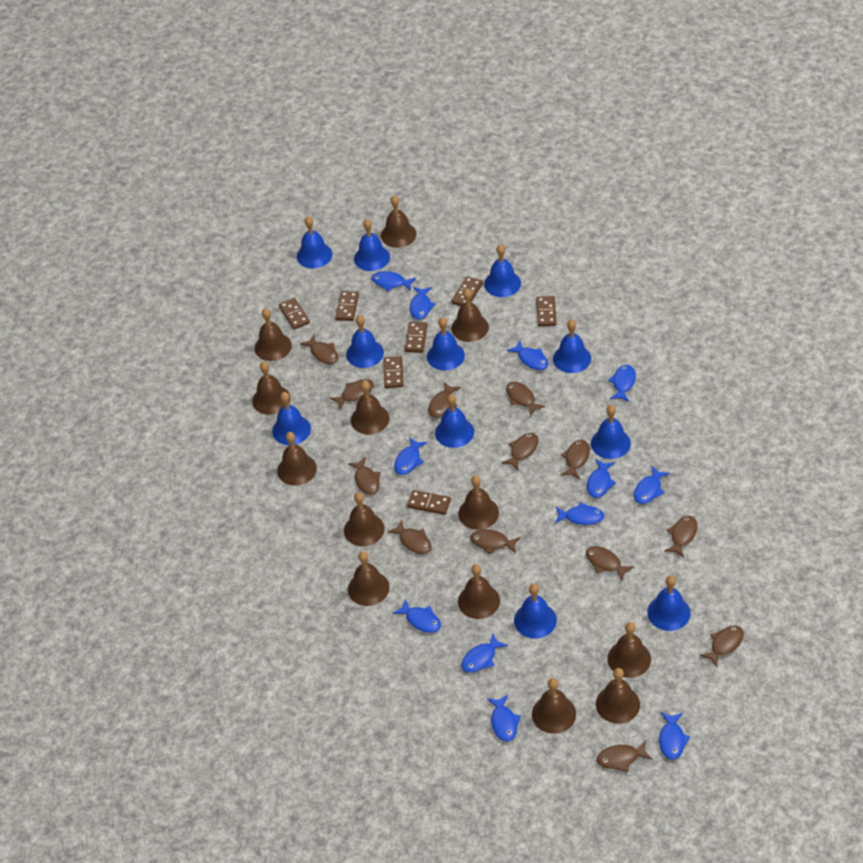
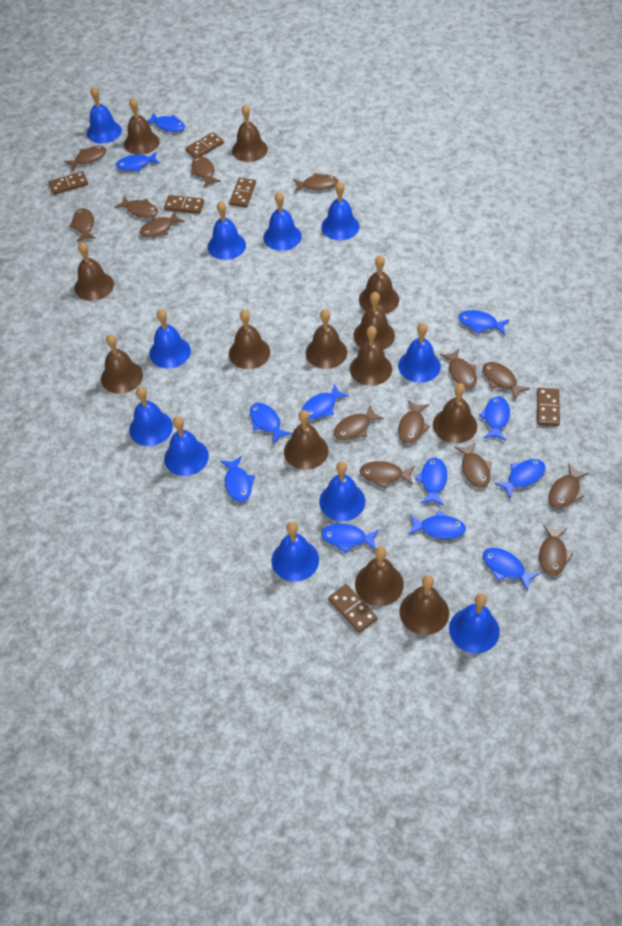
brown domino: [279,298,310,330] [335,291,359,321] [383,356,404,388] [405,322,427,353] [407,490,451,515] [451,276,483,306] [536,296,557,326] = 7 -> [48,171,88,195] [164,195,204,214] [185,132,224,158] [229,178,256,207] [328,584,377,633] [537,388,560,426] = 6
brown fish: [300,335,338,364] [330,379,374,410] [348,457,380,495] [388,520,431,554] [428,382,461,418] [470,529,521,554] [501,433,538,471] [506,382,546,416] [561,440,590,479] [586,546,634,580] [597,740,652,772] [665,516,698,558] [700,626,744,667] = 13 -> [64,146,106,171] [69,208,96,242] [114,196,158,218] [140,211,185,237] [191,156,221,187] [293,173,338,192] [334,405,384,440] [360,461,415,489] [398,400,430,444] [440,349,477,389] [454,442,492,488] [483,362,530,400] [539,525,573,576] [549,463,589,509] = 14

